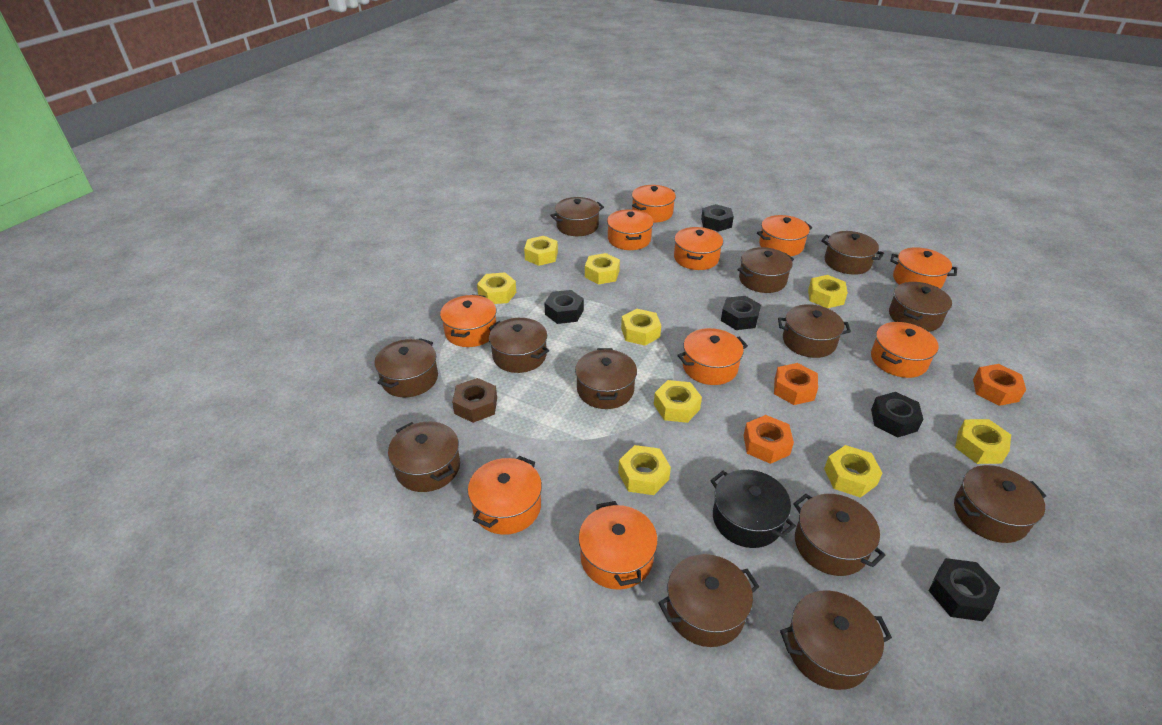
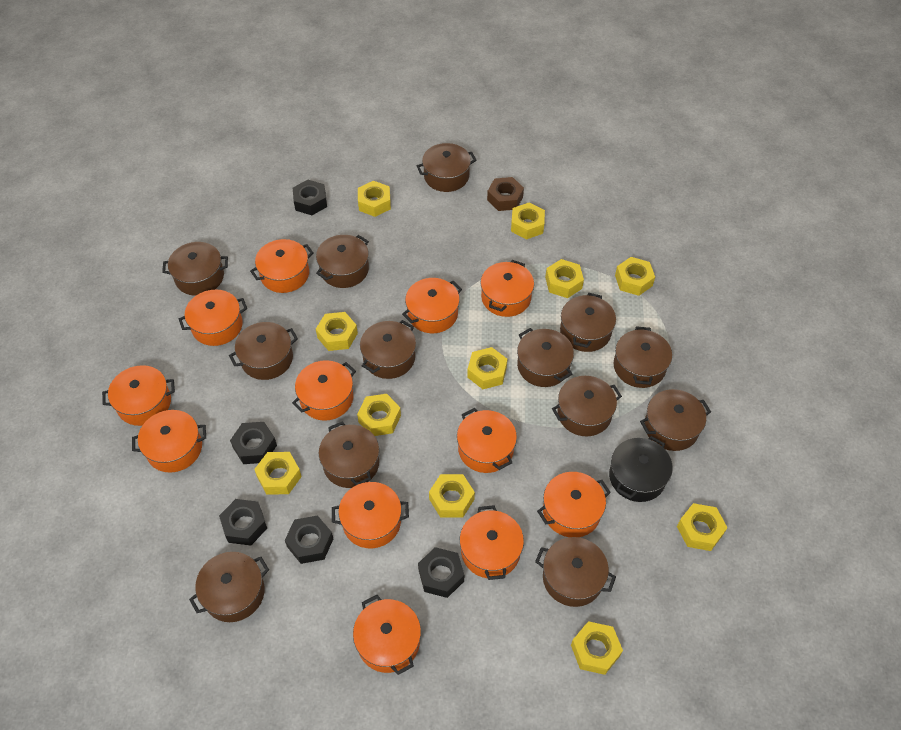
orange nut: [743,415,794,464] [774,363,818,405] [973,364,1026,406] = 3 -> none = 0
orange pot: [440,294,496,347] [468,456,542,535] [578,501,658,590] [607,209,654,250] [632,185,676,223] [674,227,723,270] [677,328,748,385] [757,215,812,256] [871,322,939,378] [890,247,957,289] = 10 -> [102,365,175,426] [132,410,206,473] [179,290,247,346] [250,239,313,293] [292,360,356,421] [332,482,409,548] [353,595,421,675] [402,278,462,333] [457,408,517,473] [460,505,524,580] [481,260,534,317] [537,472,611,537] = 12
yellow nut: [477,272,516,304] [524,236,558,266] [585,253,620,284] [618,445,671,495] [621,309,661,346] [654,380,702,423] [808,275,848,308] [824,445,883,498] [955,419,1011,464] = 9 -> [254,452,302,494] [316,312,358,351] [357,394,401,436] [358,181,391,217] [429,474,475,518] [467,347,507,389] [511,203,545,239] [545,259,584,298] [571,621,623,675] [615,257,655,296] [677,503,728,551] = 11

